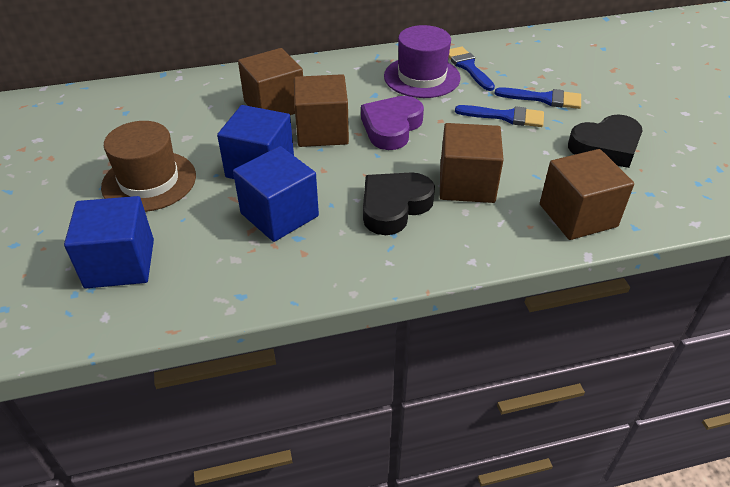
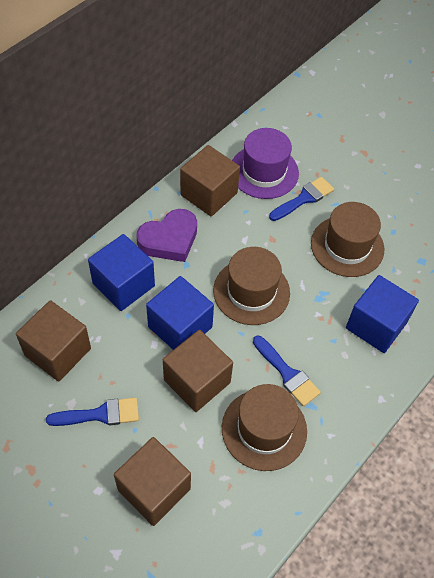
black heart: [363,172,435,235] [568,114,642,168] = 2 -> none = 0
brown hat: [101,121,196,212] = 1 -> [213,247,290,325] [222,384,307,471] [311,202,384,277] = 3

